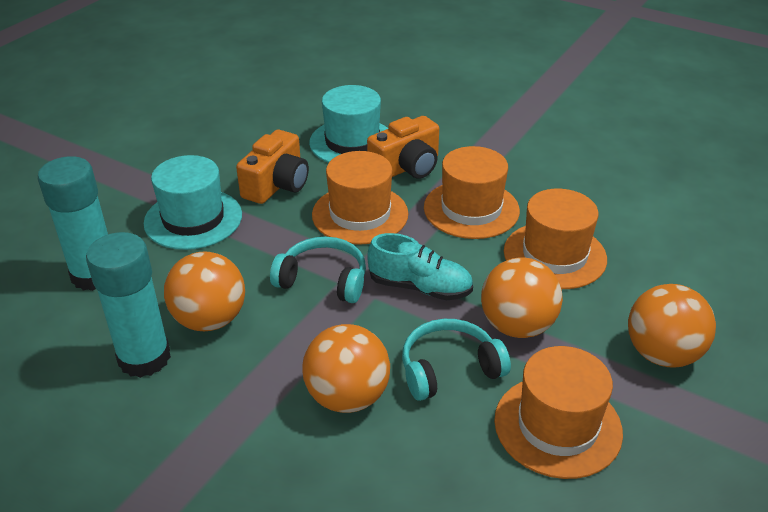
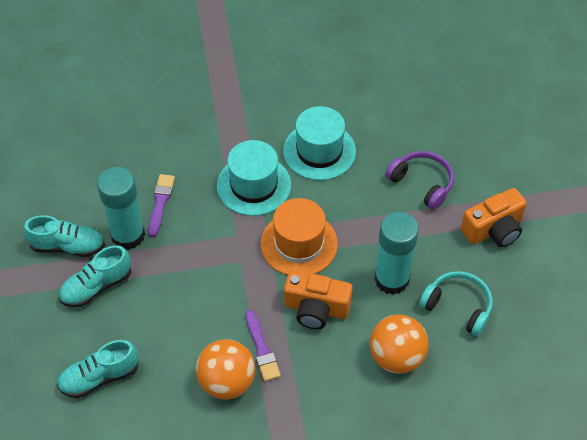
orange ball: [164,251,245,331] [302,324,390,413] [481,257,563,338] [628,284,716,368] = 4 -> [196,339,255,399] [370,315,429,374] = 2
orange hat: [312,151,408,245] [424,146,520,239] [494,346,623,479] [504,189,607,289] = 4 -> [261,198,338,275] = 1
purple brush: none = 0 -> [148,174,175,237] [245,310,281,382] = 2
purple headphones: none = 0 -> [386,151,454,210] = 1
turquoise headphones: [270,237,366,303] [402,319,511,401] = 2 -> [419,271,493,336] = 1
turquoise shoe: [367,233,473,300] = 1 -> [24,215,105,257] [57,340,139,398] [59,245,131,307] = 3

